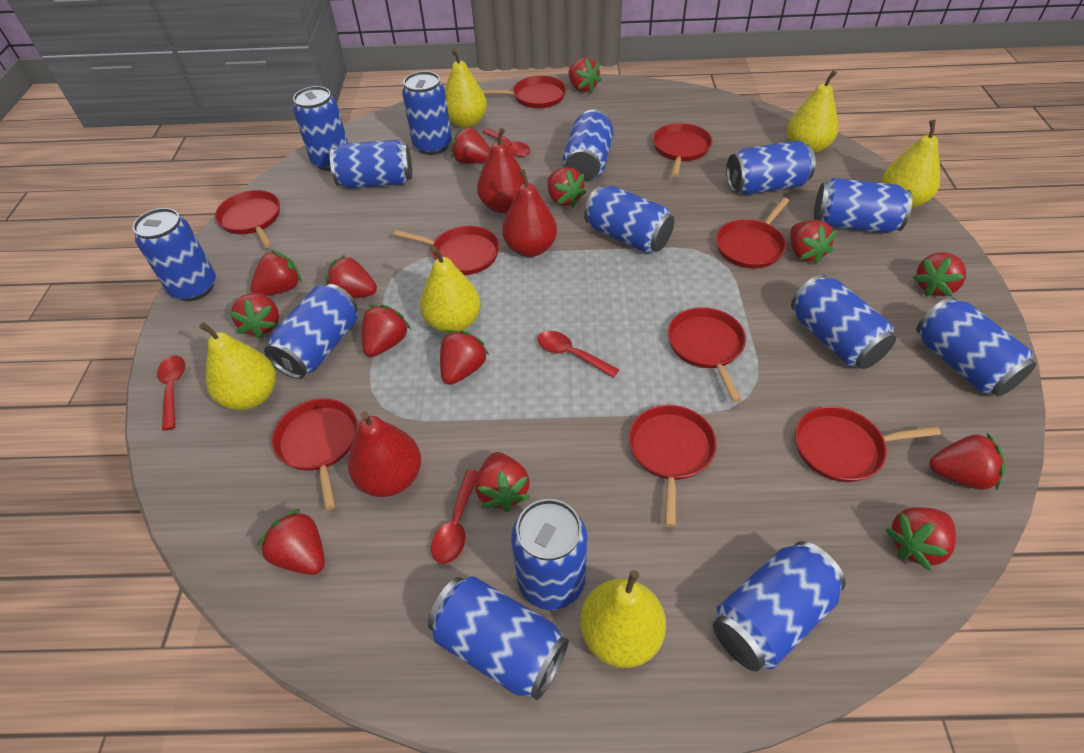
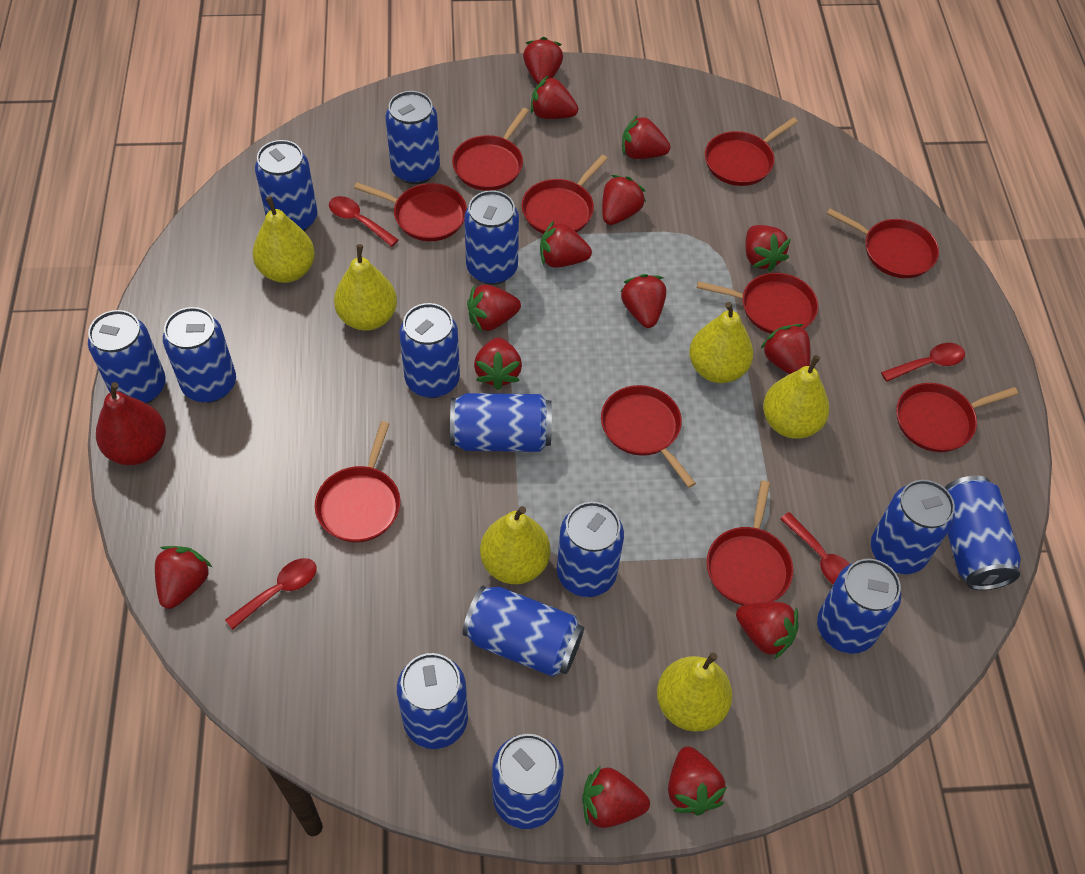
red pan: [215,190,280,248] [272,398,358,511] [394,226,500,275] [482,76,567,108] [629,405,717,527] [653,123,712,177] [668,307,746,402] [716,197,789,269] [795,406,941,482] = 9 -> [315,421,400,542] [354,182,467,241] [452,108,529,191] [521,155,608,234] [601,385,696,488] [697,273,818,334] [705,117,798,186] [707,480,794,605] [827,209,939,278] [896,383,1018,452] = 10
red pear: [348,411,421,497] [477,128,524,213] [502,169,557,257] = 3 -> [96,382,166,465] = 1

